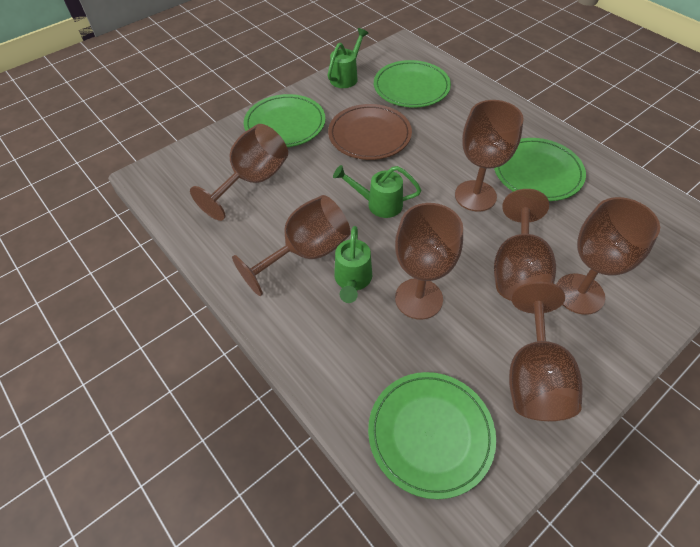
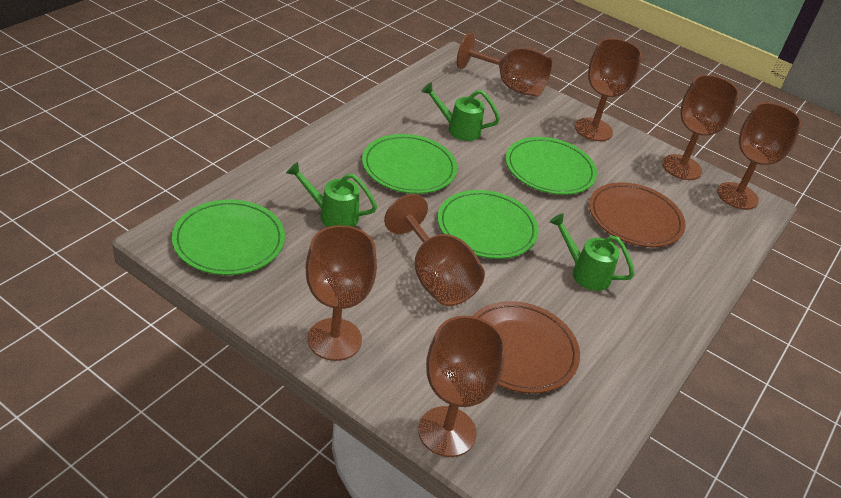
brown plate: [328,104,412,160] = 1 -> [472,301,580,393] [589,182,685,247] = 2

